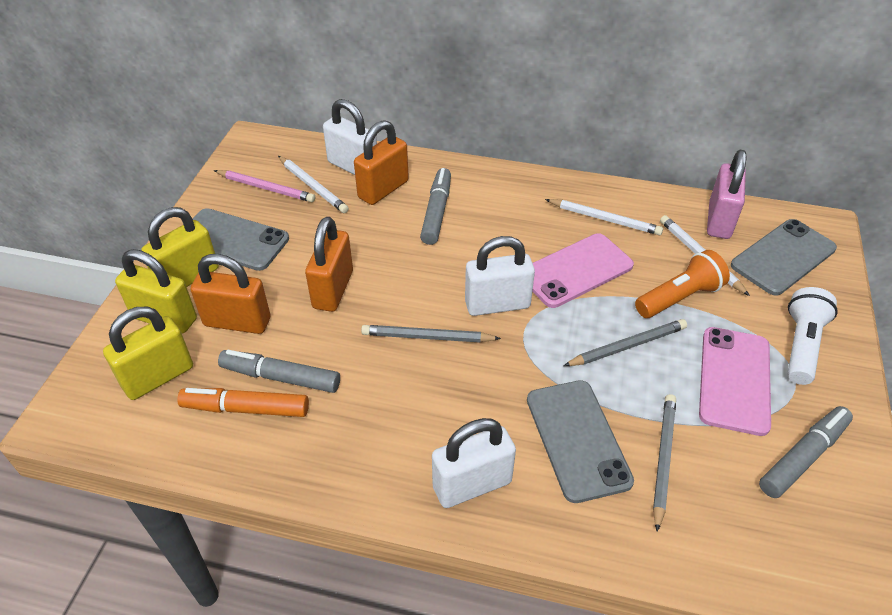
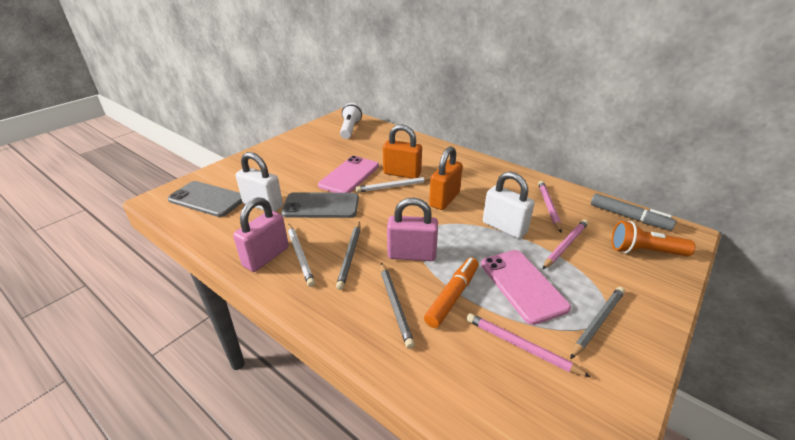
grey marker: [218,350,340,393] [420,168,451,245] [759,406,853,498] = 3 -> [591,193,676,231] = 1
grey phone: [193,208,289,271] [527,380,634,503] [731,219,837,296] = 3 -> [168,181,243,217] [281,192,359,218] = 2
orange padlock: [191,254,270,334] [305,217,353,312] [354,120,409,205] = 3 -> [383,124,422,179] [429,146,463,210] = 2
pink padlock: [707,150,746,239] = 1 -> [233,197,289,272] [387,197,438,261] = 2
pink pencil: [214,170,315,202] = 1 -> [466,313,591,377] [538,181,562,232] [542,220,588,269] = 3
white padlock: [323,99,377,175] [432,418,516,508] [465,236,535,316] = 3 -> [236,152,283,212] [483,171,535,239] = 2
white pencil: [278,156,349,213] [545,199,663,235] [660,215,750,296] = 3 -> [288,223,315,287] [356,177,431,193] = 2
yellow padlock: [103,307,193,400] [115,249,197,334] [141,207,219,287] = 3 -> none = 0

